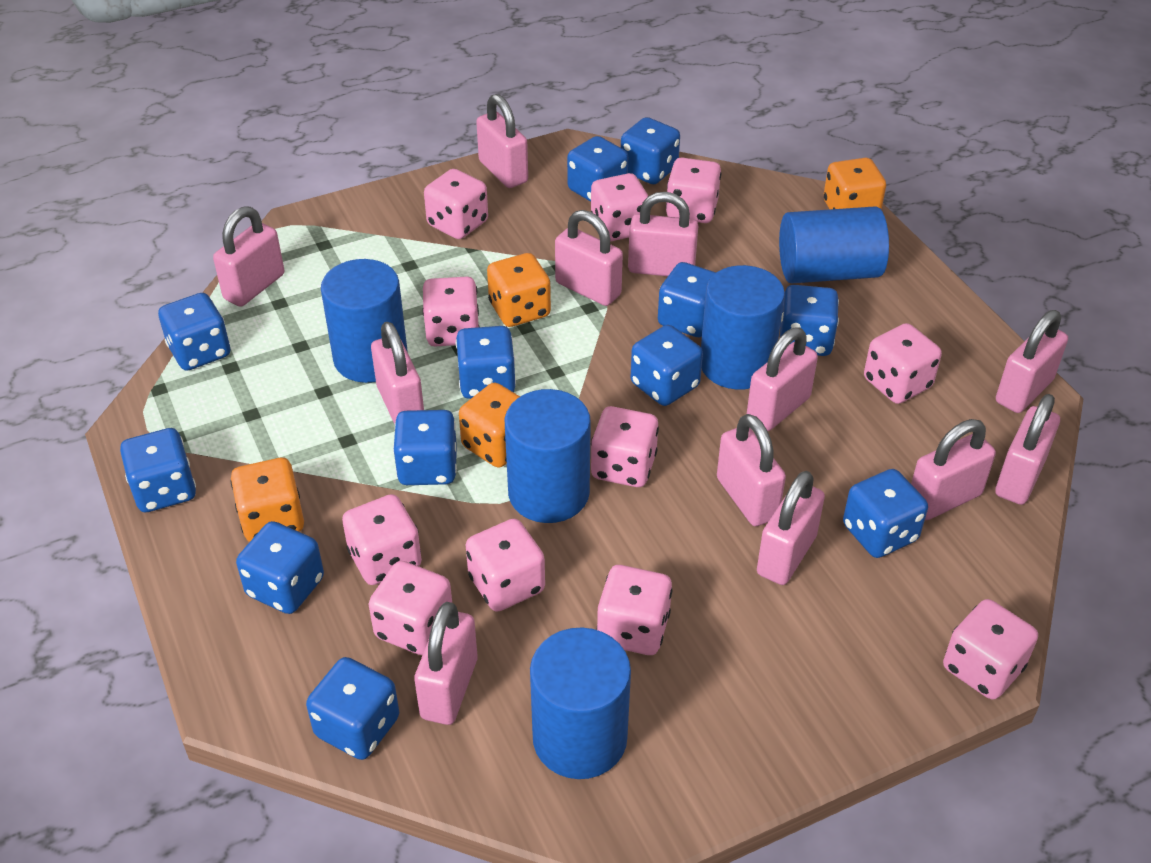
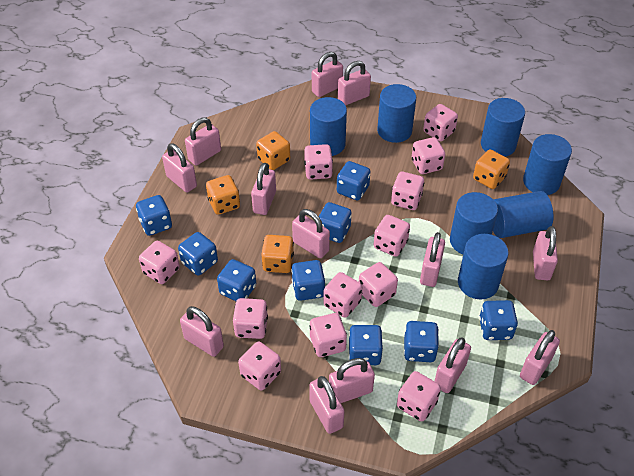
blue cylinder: [321,259,408,383] [505,389,591,523] [530,627,631,779] [701,265,785,390] [779,206,889,283] = 5 -> [310,97,347,156] [377,84,416,143] [450,192,498,254] [458,234,509,299] [481,98,525,157] [493,191,554,238] [523,134,572,195] = 7
blue dice: [120,428,196,513] [158,293,230,371] [236,521,324,614] [306,657,399,760] [393,410,457,485] [456,326,516,399] [567,136,628,202] [621,117,680,184] [631,325,703,406] [658,262,716,337] [780,285,839,356] [843,469,928,558] = 12 -> [136,195,172,236] [178,232,218,276] [217,259,256,301] [291,260,325,301] [319,202,352,243] [337,161,370,201] [349,325,383,365] [404,321,439,362] [479,300,518,340] = 9
pink dice: [342,494,422,585] [368,561,452,655] [422,277,480,347] [424,169,488,239] [466,519,545,612] [591,173,648,241] [591,406,659,487] [597,565,672,655] [666,158,721,223] [864,323,942,404] [943,599,1038,699] = 11 -> [139,241,180,284] [233,298,268,339] [238,342,281,390] [304,144,333,180] [309,313,347,357] [323,272,362,318] [359,262,398,307] [374,215,410,257] [391,172,424,210] [397,371,441,421] [411,137,445,174] [423,104,458,141] = 12
pink padlock: [213,206,284,307] [371,322,424,424] [414,602,478,725] [476,94,528,188] [555,210,623,306] [628,192,698,276] [717,414,786,526] [747,328,818,431] [757,471,825,585] [911,419,996,520] [995,394,1060,505] [996,310,1068,413] = 12 -> [162,143,197,193] [180,306,224,357] [185,117,221,166] [251,163,276,215] [292,209,330,258] [309,376,345,434] [312,52,343,97] [329,358,375,403] [338,61,371,105] [420,232,445,287] [435,337,471,393] [520,330,560,385] [533,226,558,280] = 13

